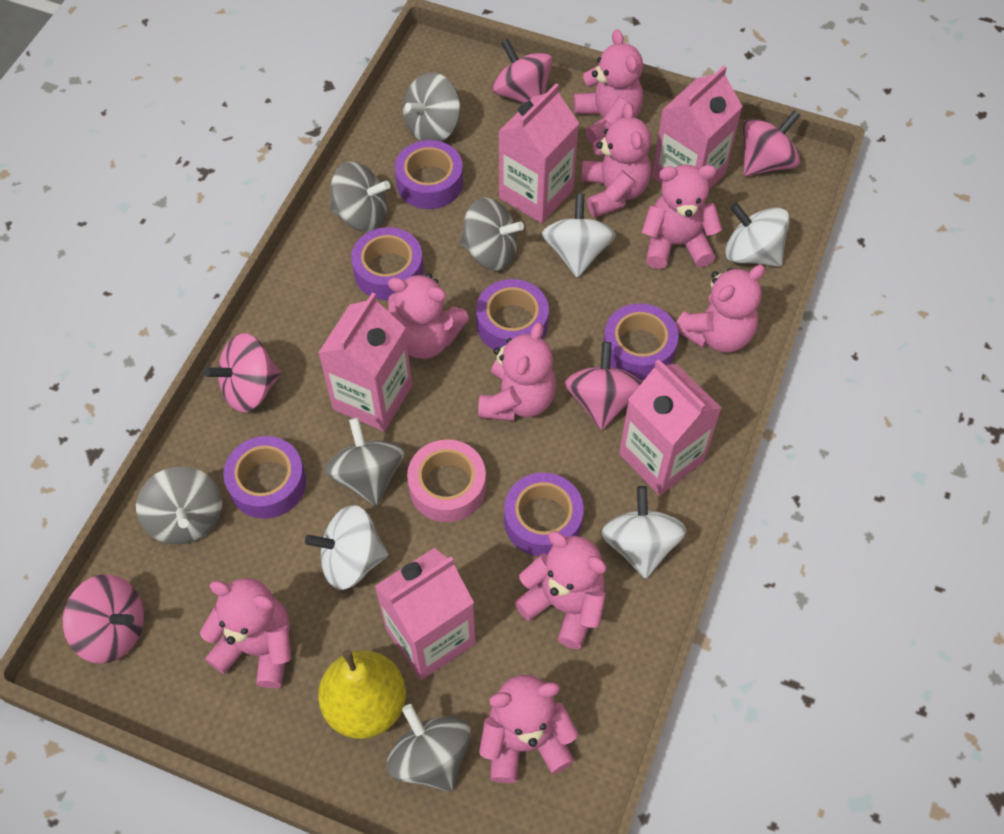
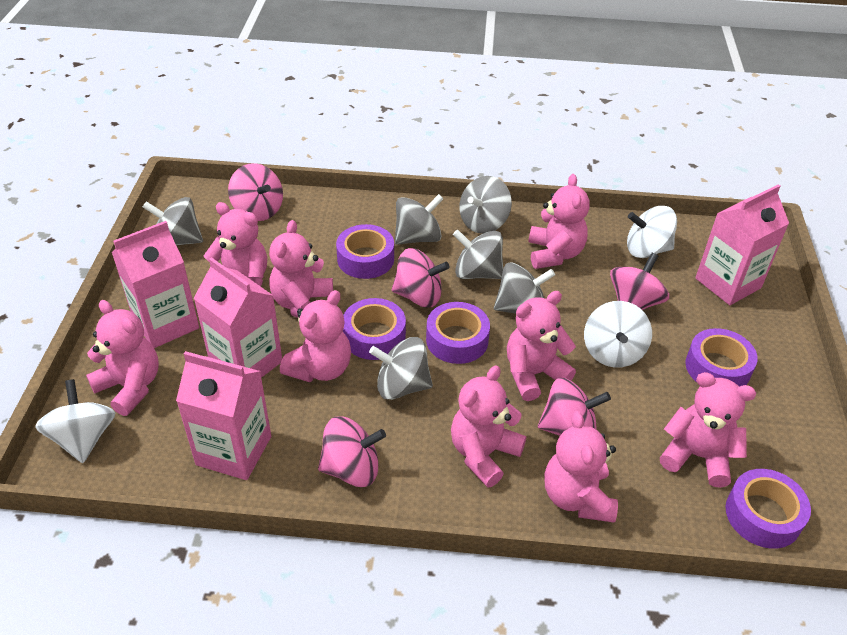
pink carton: [318,293,412,432] [374,548,476,680] [498,84,579,223] [619,359,722,496] [652,66,743,190] = 5 -> [112,221,199,348] [176,351,271,480] [194,257,282,378] [695,184,789,305] = 4
pink tape: [407,439,486,522] = 1 -> none = 0
purple tape: [223,436,306,519] [351,227,424,300] [395,140,463,209] [476,279,549,350] [504,473,584,557] [603,303,678,380] = 6 -> [336,224,394,279] [343,298,406,360] [426,302,490,364] [685,328,758,387] [726,469,811,549] = 5
white spinning top: [305,505,388,590] [542,194,616,278] [601,486,687,579] [725,203,789,267] = 4 -> [35,379,115,463] [584,301,652,368] [627,206,677,258] = 3
yellow pear: [318,649,406,739] = 1 -> none = 0

